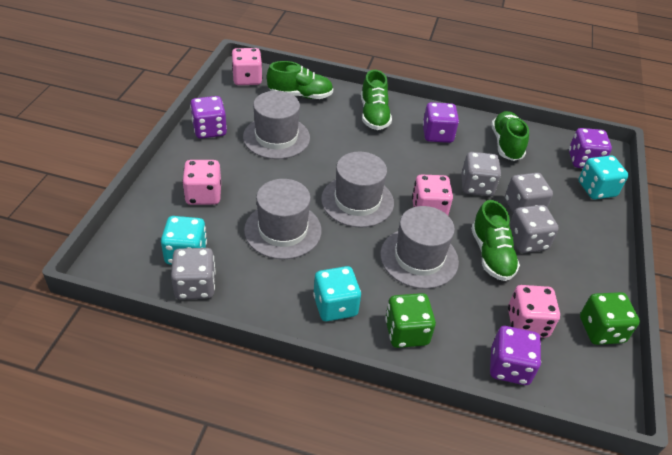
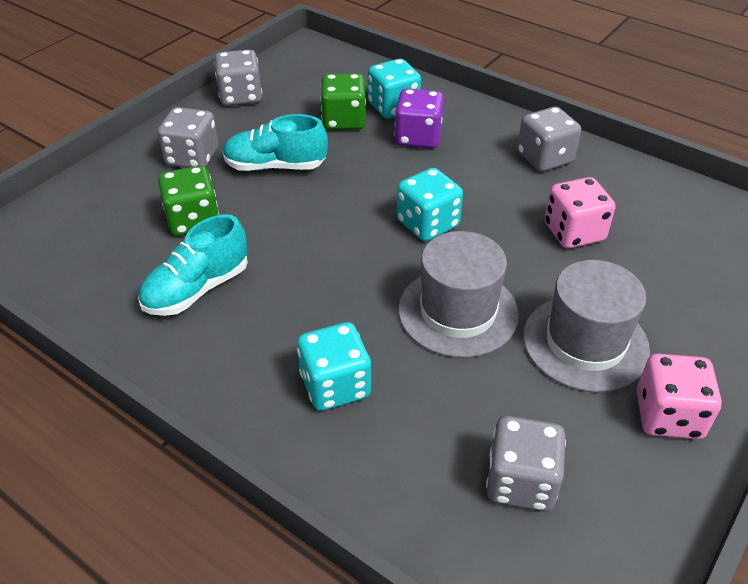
green shoe: [267,61,333,99] [361,70,392,130] [471,200,520,281] [491,111,529,161] = 4 -> none = 0
grey hat: [243,91,310,159] [244,179,322,259] [321,152,394,228] [380,206,459,289] = 4 -> [398,231,519,358] [523,260,650,392] = 2
pink dice: [182,160,221,205] [232,48,262,85] [412,175,453,215] [508,285,560,338] = 4 -> [544,177,616,248] [637,354,722,439] = 2
purple dice: [190,96,227,139] [423,102,459,143] [490,326,541,385] [569,128,612,168] = 4 -> [394,88,444,148] = 1
turquoise shoe: none = 0 -> [138,214,248,316] [222,114,328,171] = 2

